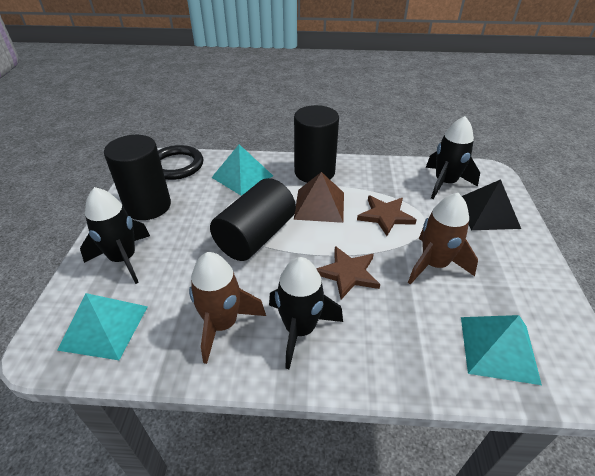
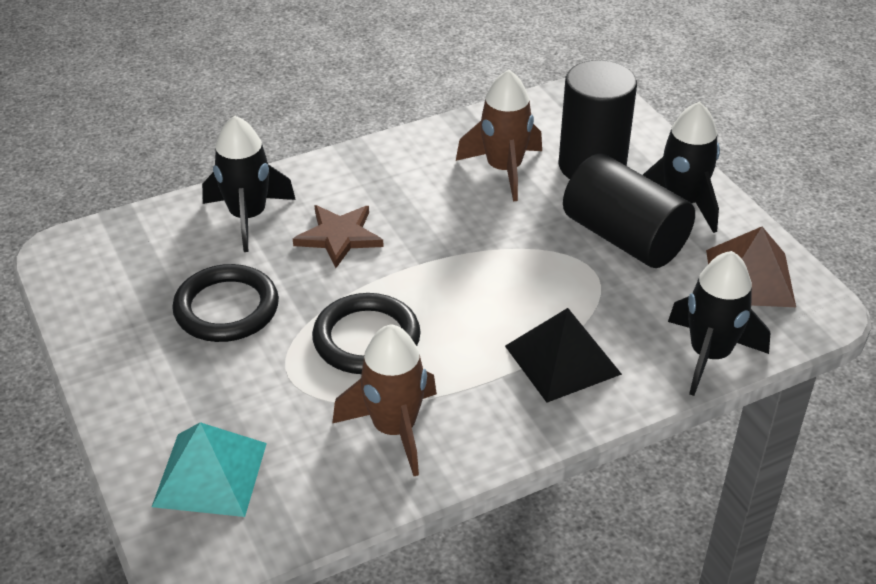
black cylinder: [104,135,171,220] [210,178,296,261] [294,105,339,183] = 3 -> [558,60,637,179] [563,154,695,268] = 2
black ring: [158,145,203,180] = 1 -> [172,264,279,342] [312,293,421,374] = 2
brown star: [317,246,380,299] [357,196,417,236] = 2 -> [293,205,384,268] = 1
turquoise pyramid: [57,293,148,360] [211,144,273,195] [461,315,542,385] = 3 -> [152,422,267,517] = 1

